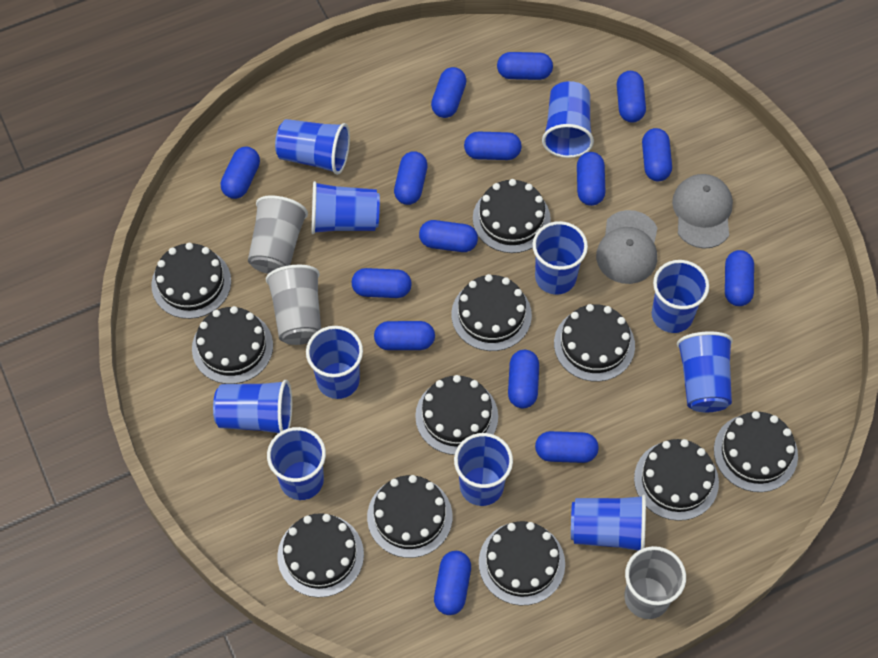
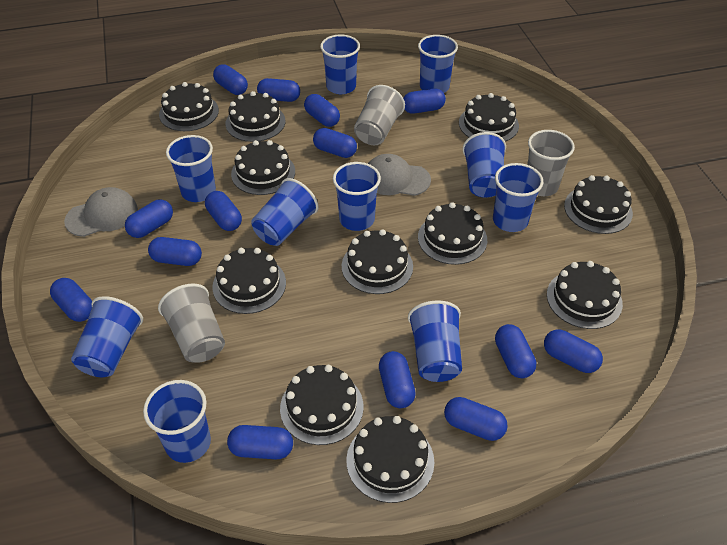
blue capsule: [221,147,260,199] [352,268,412,298] [374,321,435,350] [394,151,428,205] [419,220,478,252] [431,67,467,118] [434,551,471,615] [464,132,522,160] [497,52,553,80] [508,350,539,408] [535,431,599,463] [577,152,606,206] [617,71,646,123] [642,128,672,181] [725,250,754,306] = 15 -> [50,278,92,322] [125,199,173,238] [148,237,202,266] [205,191,242,231] [213,64,248,95] [227,425,293,459] [257,78,300,102] [304,94,340,127] [313,128,357,158] [379,351,416,408] [403,89,446,114] [444,397,508,441] [495,324,536,378] [544,330,603,373] = 14
blue cup: [213,380,292,433] [267,427,326,500] [275,119,350,175] [306,326,363,399] [311,181,380,234] [454,433,513,506] [533,221,588,295] [542,81,594,158] [571,494,646,551] [652,260,709,333] [677,331,733,412] = 11 -> [71,296,143,377] [143,380,211,463] [166,135,216,202] [251,178,319,246] [320,35,360,94] [333,162,381,231] [408,301,462,382] [418,35,458,93] [463,132,506,198] [493,163,543,232] = 10

